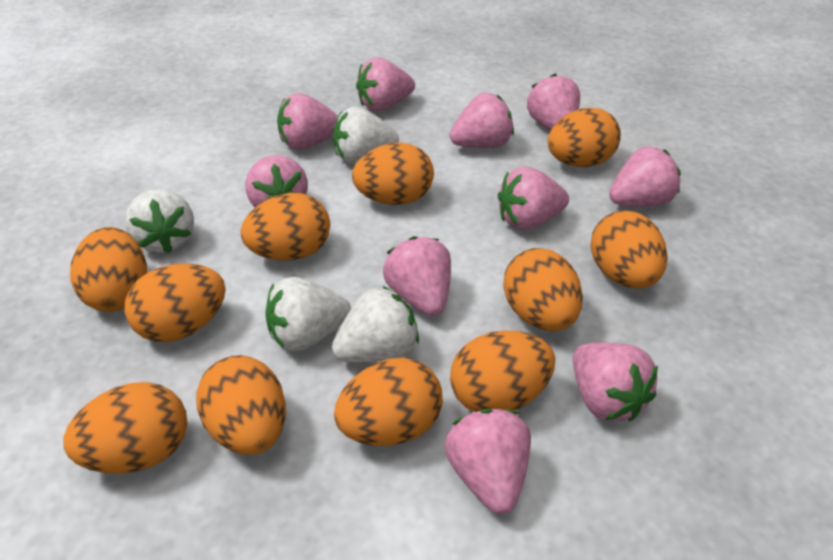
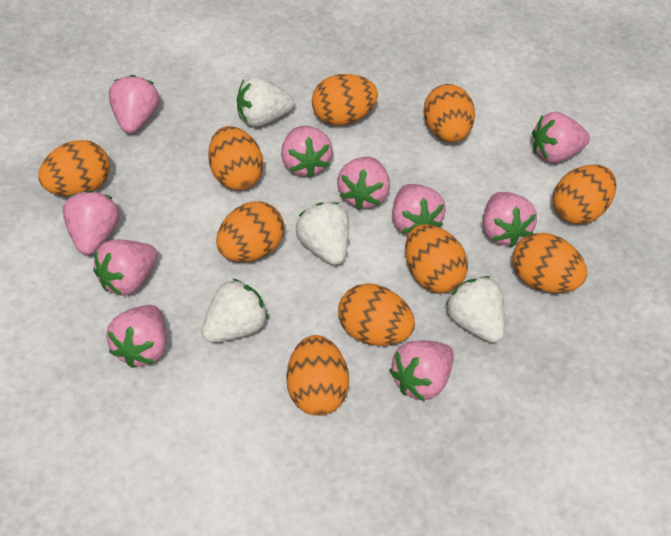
orange egg: [63,382,187,474] [70,227,147,312] [124,264,226,342] [196,355,286,455] [241,193,330,261] [334,358,443,446] [352,142,434,205] [450,330,555,412] [503,248,583,331] [548,107,621,167] [590,211,667,288] = 11 -> [38,140,110,196] [208,126,263,190] [216,201,284,262] [286,335,349,416] [312,74,378,125] [338,283,415,346] [405,224,468,293] [423,84,475,142] [513,233,587,293] [553,165,616,224] = 10

